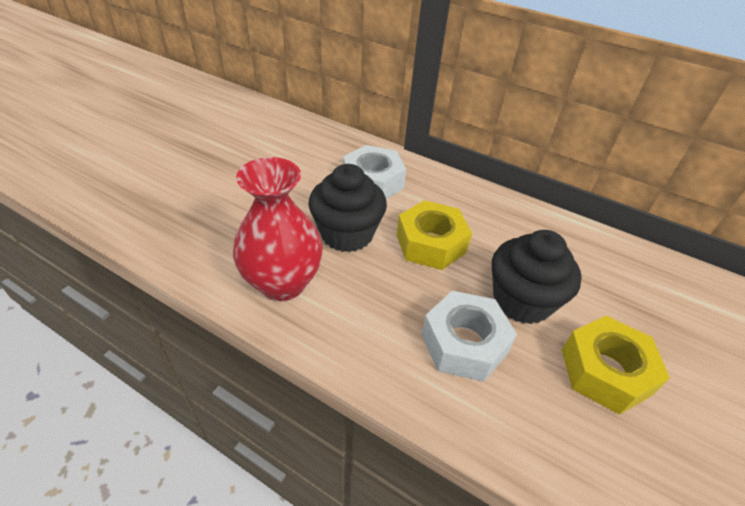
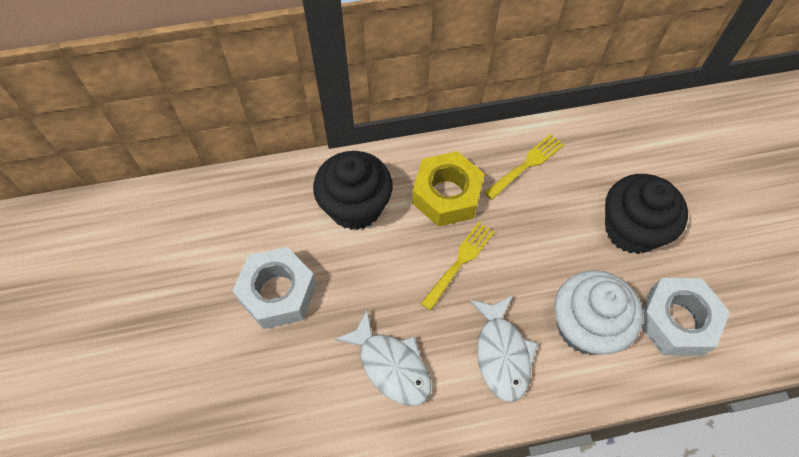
red vase: [233,157,323,301] = 1 -> none = 0
white cupcake: none = 0 -> [554,270,643,355] = 1
white fish: none = 0 -> [334,310,431,406] [470,295,538,402] = 2
yellow fork: none = 0 -> [421,222,495,311] [484,134,564,200] = 2
yellow nut: [397,200,472,270] [562,316,670,415] = 2 -> [412,151,485,227] = 1

